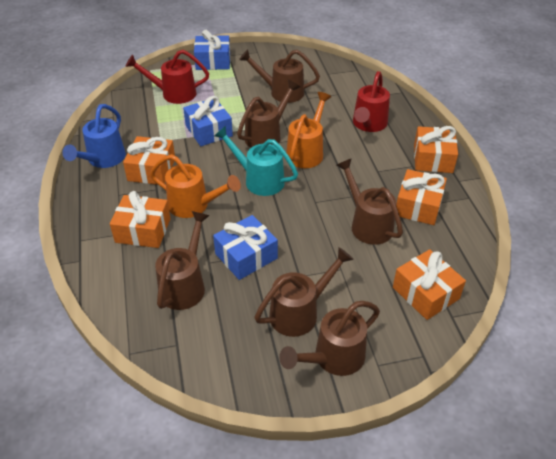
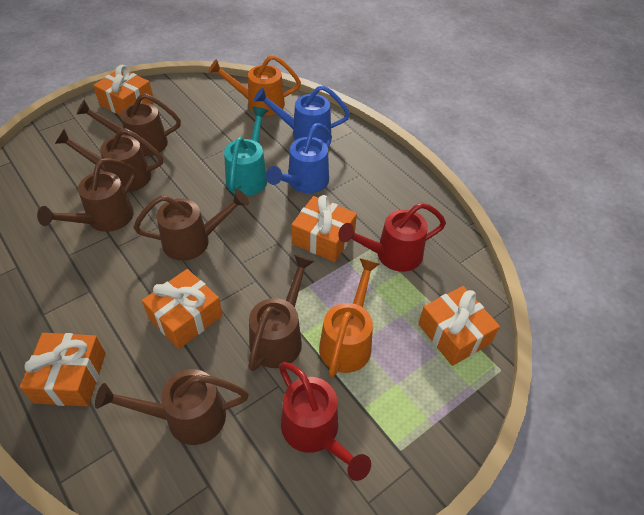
blue gift: [183,96,233,146] [194,30,230,70] [213,215,278,280] = 3 -> none = 0
blue watering can: [62,104,126,168] = 1 -> [254,85,350,143] [266,123,332,193] = 2

